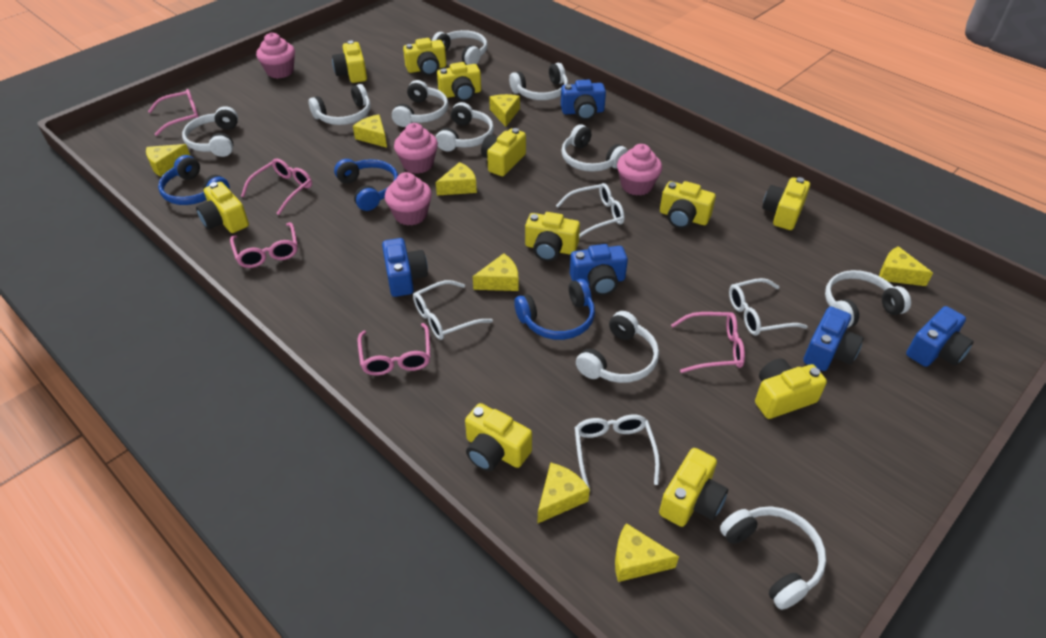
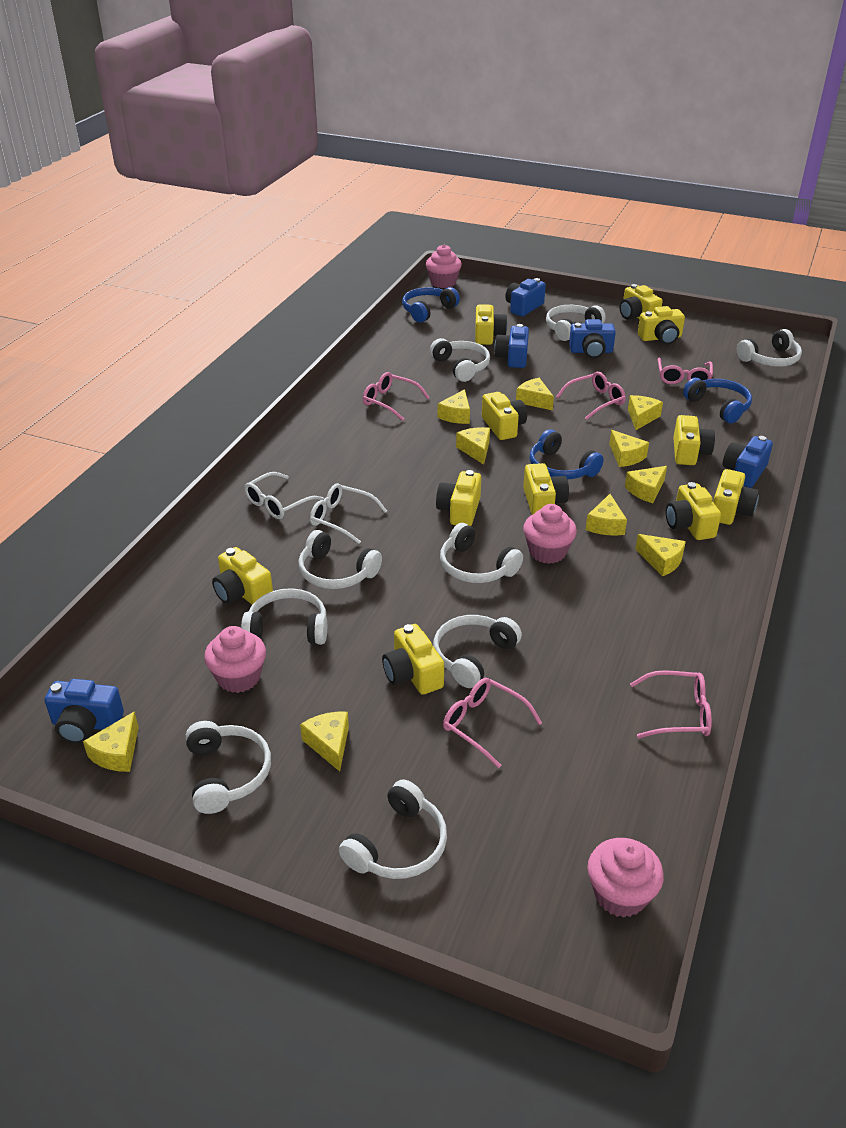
white glasses: [413,280,493,340] [556,183,625,238] [575,415,660,491] [729,278,808,336] = 4 -> [244,472,324,519] [310,483,387,544] = 2
white headphones: [182,106,238,157] [308,84,370,125] [392,80,448,127] [432,30,488,65] [435,102,494,152] [509,63,568,100] [562,124,628,172] [576,311,659,383] [720,506,826,610] [825,270,911,328] = 10 -> [186,721,271,814] [241,588,327,645] [299,530,382,589] [339,780,447,879] [430,338,490,382] [433,615,522,688] [440,523,523,583] [546,305,606,341] [736,329,802,367] = 9
yellow cheese: [146,144,190,177] [353,114,387,148] [436,162,477,196] [473,253,519,291] [489,94,520,127] [537,462,590,524] [615,523,679,582] [879,246,933,286] = 8 -> [83,711,139,772] [300,712,349,772] [438,389,470,424] [456,427,490,465] [516,378,554,411] [586,494,627,535] [609,430,649,467] [625,466,667,503] [628,395,663,430] [635,534,686,576] = 10

